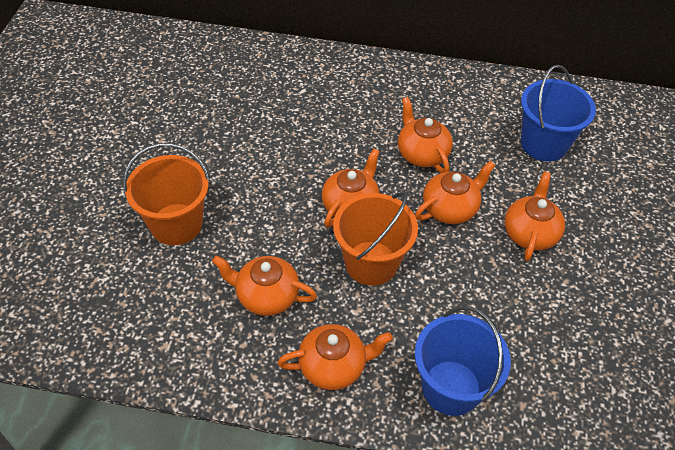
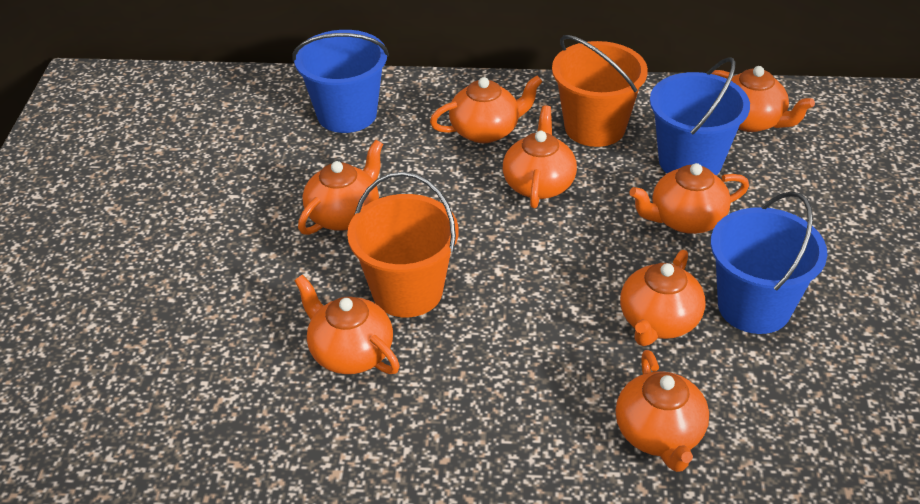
blue bucket: [415,306,511,416] [521,65,596,162] = 2 -> [292,30,389,133] [650,57,750,175] [711,191,827,334] = 3
orange teapot: [212,255,317,316] [277,324,393,390] [322,149,380,228] [398,97,453,173] [415,161,496,224] [504,172,565,261] = 6 -> [294,275,400,374] [298,140,383,235] [430,75,543,143] [503,105,577,208] [615,350,709,472] [620,250,705,346] [629,163,749,234] [711,66,815,132] = 8

